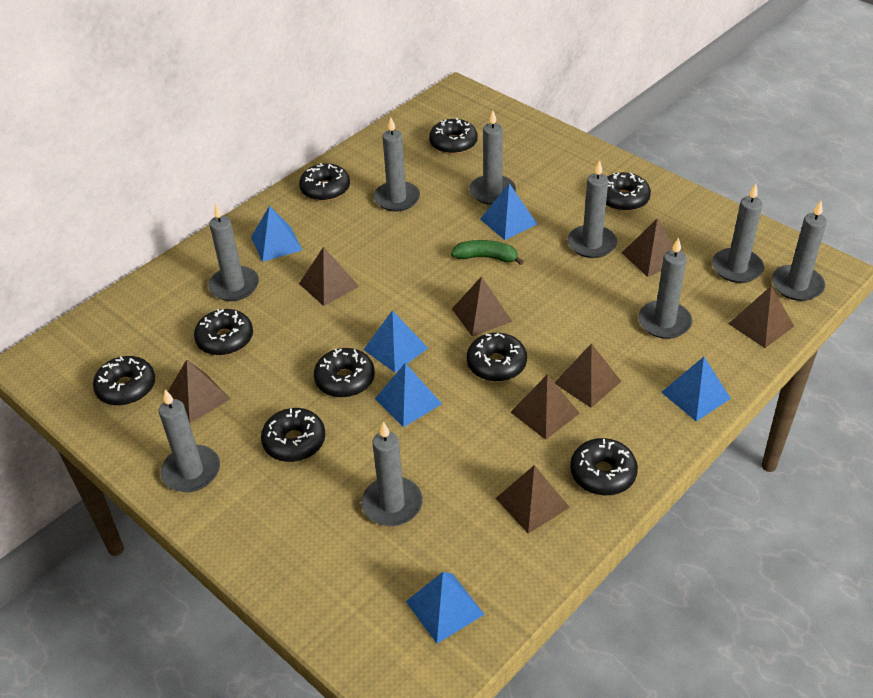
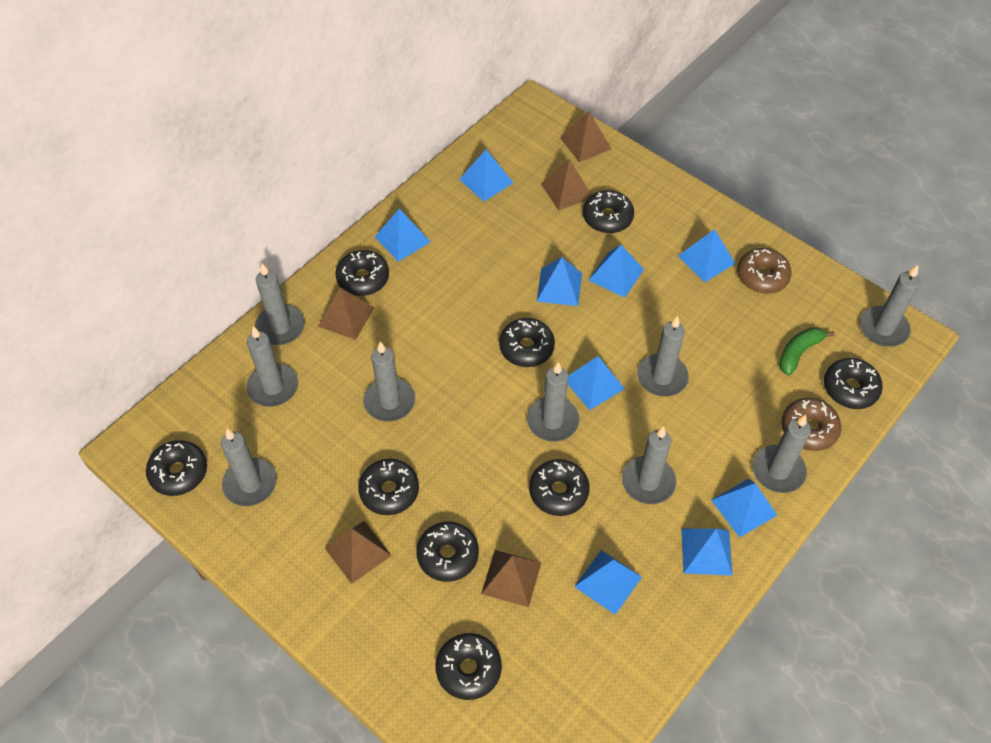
blue pyramid: [251,205,302,262] [363,310,428,373] [375,363,442,427] [406,572,485,644] [480,183,537,240] [661,357,731,421] = 6 -> [375,209,431,262] [459,150,513,202] [536,257,582,306] [568,356,625,410] [574,550,642,615] [589,245,644,298] [678,229,735,283] [681,528,733,576] [711,479,777,537] = 9
brown donut: none = 0 -> [737,248,791,294] [782,398,841,451] = 2
brown pyramid: [168,360,230,423] [299,247,359,306] [452,276,512,337] [496,465,570,534] [510,374,580,440] [554,343,622,408] [622,218,673,277] [728,286,794,348] = 8 -> [318,287,374,340] [325,521,392,584] [481,550,542,607] [541,159,591,211] [560,111,611,162] = 5

